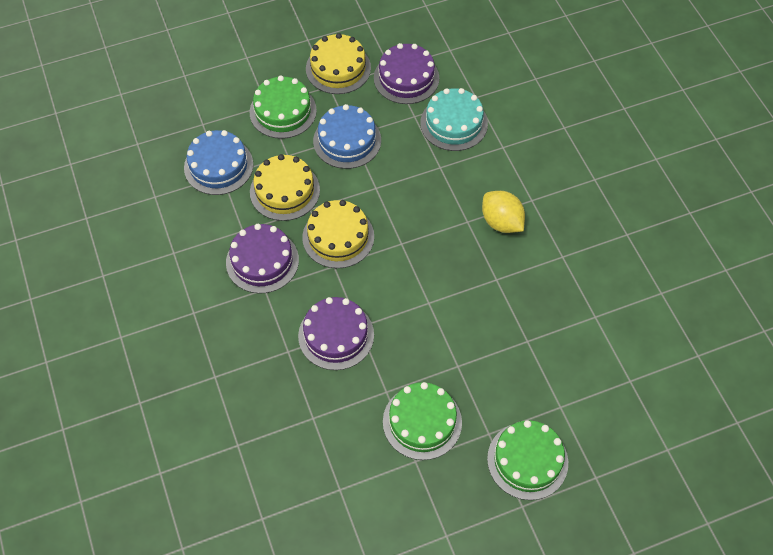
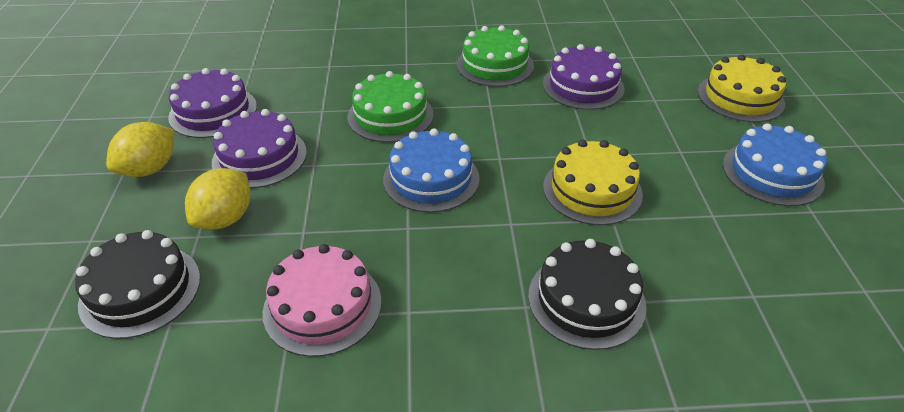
black cake: none = 0 -> [75,230,200,339] [528,239,647,350] = 2
green cake: [249,76,317,139] [383,382,462,460] [487,420,568,500] = 3 -> [348,71,434,142] [456,25,534,87] = 2
pink cake: none = 0 -> [263,244,382,357] = 1
turquoise cake: [420,88,488,151] = 1 -> none = 0
yellow cake: [250,154,320,221] [302,200,374,268] [306,33,371,94] = 3 -> [543,140,643,225] [698,54,786,122] = 2
yellow lemon: [482,191,525,233] = 1 -> [106,122,174,177] [185,168,250,229] = 2

